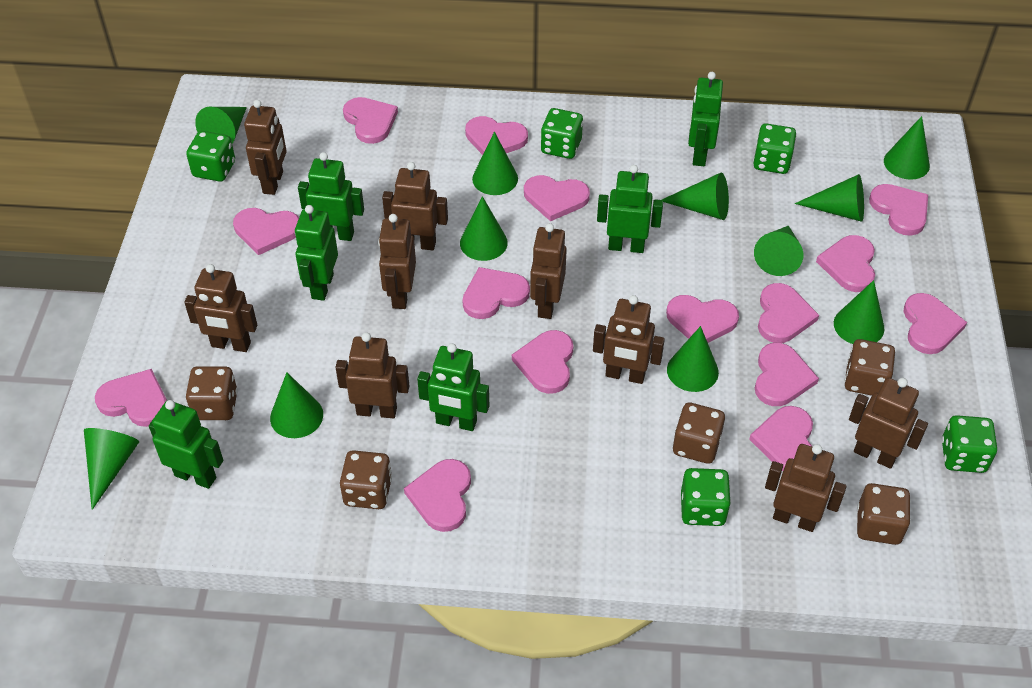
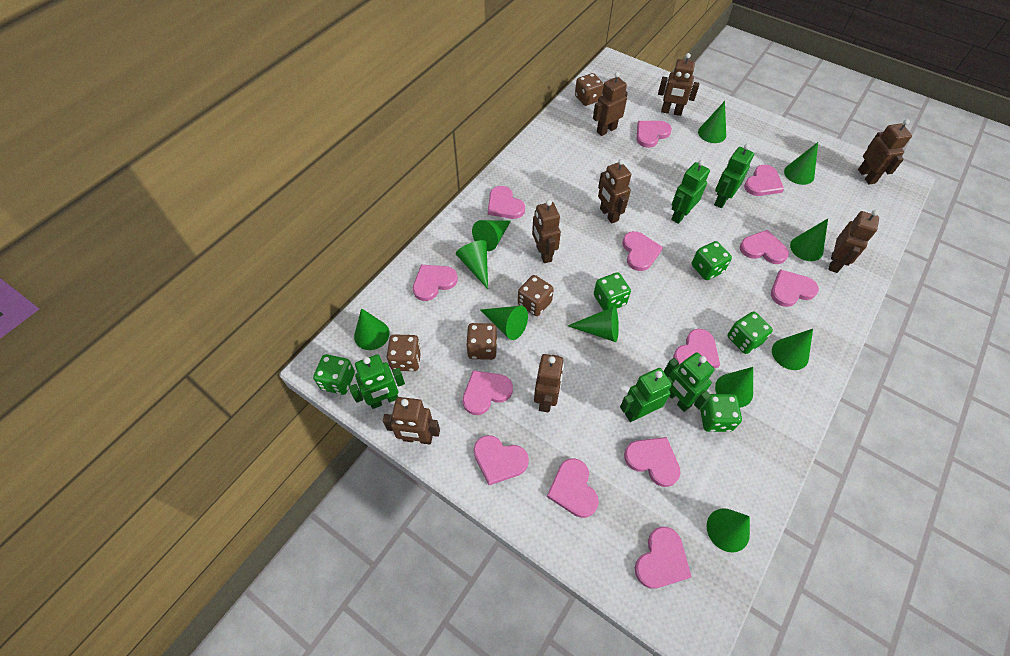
brown dice: [186,366,238,420] [340,450,392,509] [673,402,725,464] [845,339,895,396] [857,483,911,545] = 5 -> [387,335,421,371] [466,323,497,360] [518,275,554,316] [575,73,604,106] = 4
brown robot: [184,264,257,352] [244,100,287,195] [335,332,409,418] [378,214,416,309] [382,162,448,250] [530,223,567,319] [593,295,665,384] [765,444,847,532] [849,378,928,469] = 9 -> [383,397,440,445] [532,200,561,263] [534,354,564,413] [593,72,628,136] [598,159,631,224] [658,53,700,116] [828,210,879,273] [858,119,912,184] = 8
green robot: [149,400,223,489] [295,205,338,301] [298,152,364,241] [417,343,489,431] [597,165,663,253] [688,72,723,166] = 6 -> [349,354,405,409] [620,368,673,422] [664,352,714,412] [671,160,710,224] [714,144,754,208] = 5
pink heart: [95,369,167,427] [233,208,299,255] [343,97,398,144] [404,459,471,532] [462,267,530,319] [465,116,528,155] [512,330,573,394] [524,175,590,221] [666,295,739,343] [749,406,813,471] [755,343,819,406] [758,283,819,343] [816,235,875,292] [869,184,928,236] [903,293,967,354] = 15 -> [413,265,458,301] [463,370,513,415] [473,435,529,485] [488,186,525,219] [547,458,599,518] [623,231,663,271] [624,437,681,487] [635,527,691,589] [637,121,672,148] [673,329,720,368] [740,230,789,264] [744,165,784,196] [771,269,819,307] = 13

